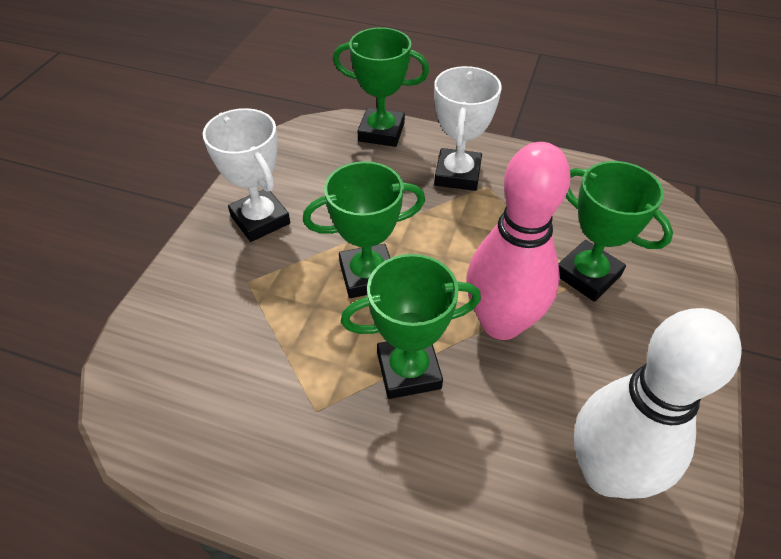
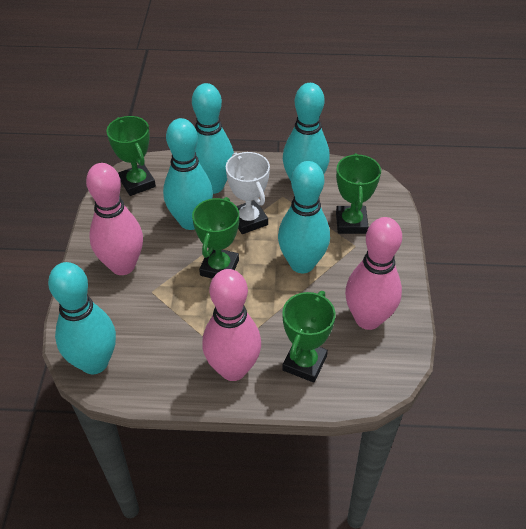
pink bowling pin: [466,142,571,340] = 1 -> [86,163,143,275] [202,269,261,381] [345,217,402,330] = 3
turquoise bowling pin: none = 0 -> [48,262,116,374] [163,118,213,230] [192,83,234,194] [278,161,330,273] [283,83,330,181] = 5
white bowling pin: [574,308,742,499] = 1 -> none = 0
white trophy: [203,108,290,242] [434,66,502,191] = 2 -> [226,152,270,234] = 1

